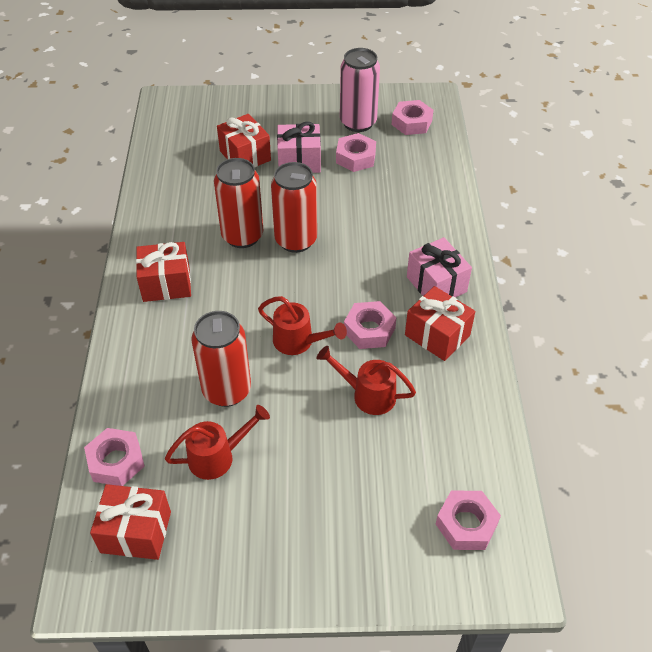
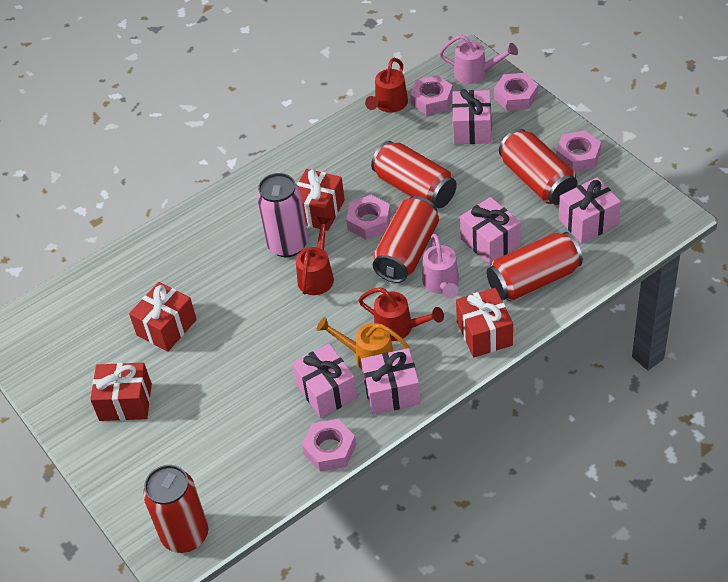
orange watering can: none = 0 -> [317,317,409,369] = 1
pink gift: [277,122,321,173] [407,237,472,297] = 2 -> [292,344,357,418] [361,348,421,415] [452,89,491,144] [460,197,521,265] [559,177,621,244] = 5
pink watering can: none = 0 -> [422,233,459,299] [439,35,518,84] = 2
red can: [191,311,251,407] [214,158,263,248] [271,162,317,253] = 3 -> [143,465,209,553] [371,141,457,208] [373,196,439,283] [487,232,583,301] [499,129,578,205] = 5

